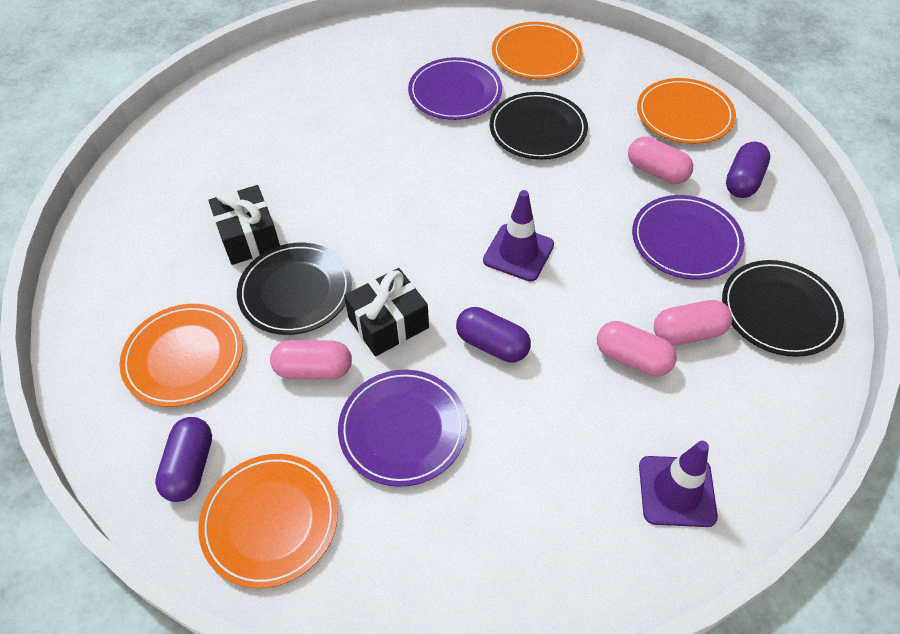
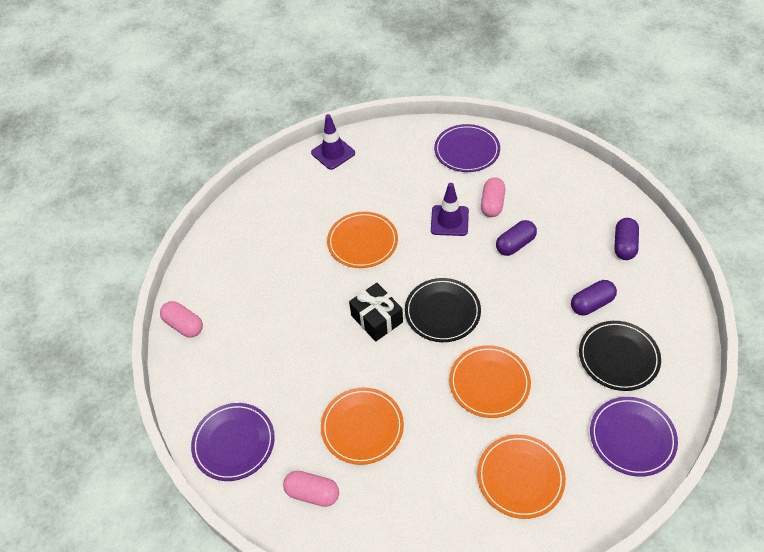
black gift: [208,185,280,265] [344,268,429,356] = 2 -> [349,283,403,341] = 1
black plate: [237,243,352,335] [490,92,588,160] [722,260,844,357] = 3 -> [405,278,481,342] [579,321,661,391] = 2
pink capsule: [270,340,352,379] [597,321,677,376] [628,136,693,184] [654,300,732,346] = 4 -> [160,301,203,338] [283,471,339,507] [481,177,505,217] = 3

